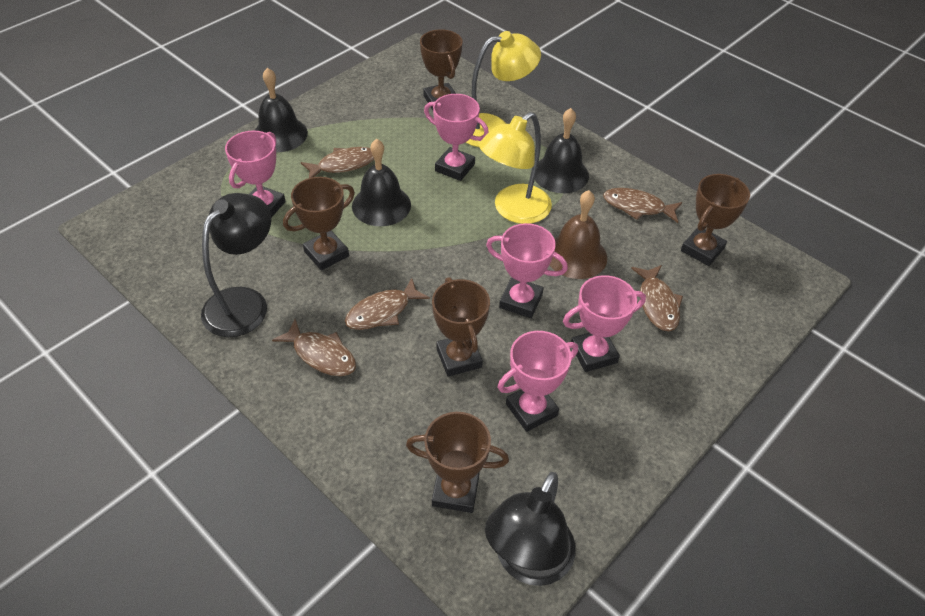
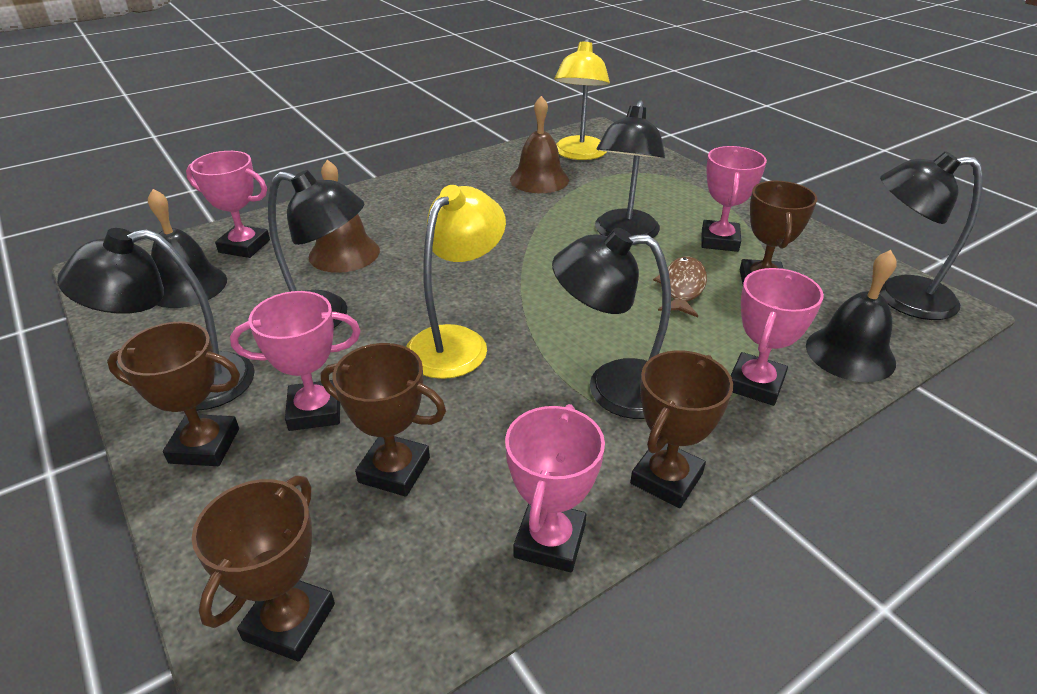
black bell: [254,68,308,152] [352,139,411,226] [535,108,589,193] = 3 -> [148,189,227,308] [806,250,897,382] = 2
black lamp: [201,193,271,337] [485,472,576,586] = 2 -> [57,228,255,411] [268,170,364,328] [552,228,671,419] [595,100,665,238] [880,151,983,320] = 5
brown bell: [550,190,607,279] = 1 -> [309,160,380,273] [510,96,569,193] = 2
brown fish: [272,319,356,376] [301,147,374,178] [345,278,430,330] [603,188,682,223] [631,265,683,331] = 5 -> [653,257,707,318] = 1

